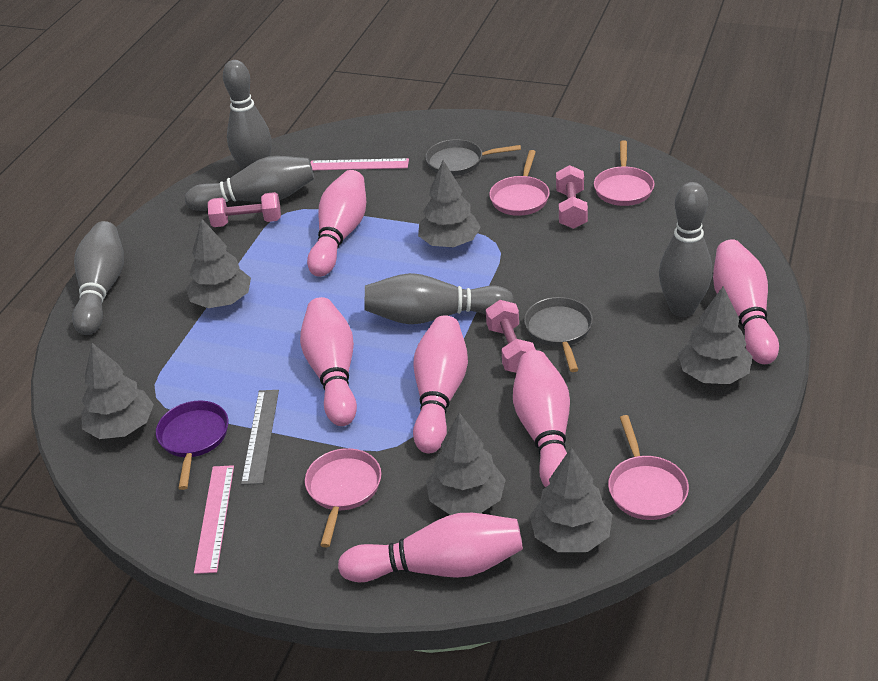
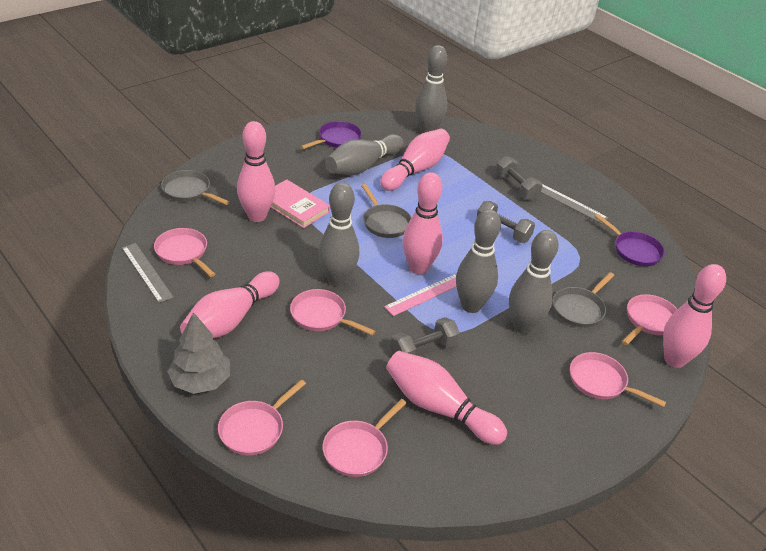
grey dumbbell: none = 0 -> [391,317,460,355] [476,201,535,243] [495,156,543,201] = 3
grey pan: [425,139,521,176] [524,297,593,372] = 2 -> [161,170,230,205] [361,184,411,238] [553,272,614,327] = 3
grey ruler: [241,390,279,485] = 1 -> [122,243,174,303] [541,184,609,224] = 2
grey tree: [81,343,154,439] [186,218,251,308] [418,160,481,247] [426,413,506,515] [530,447,613,552] [678,286,753,384] = 6 -> [167,312,230,394] = 1
pink book: none = 0 -> [271,179,330,228] = 1
pink dumbbell: [208,192,281,227] [486,300,536,373] [556,165,588,229] = 3 -> none = 0
pink pan: [305,448,381,547] [489,150,550,216] [594,140,655,206] [608,415,689,520] = 4 -> [154,228,216,277] [218,379,306,456] [290,289,375,335] [323,399,406,477] [570,352,666,407] [622,294,678,345] = 6
pink ruler: [194,465,234,574] [311,158,409,170] = 2 -> [384,273,457,316] = 1
purple pan: [156,401,228,490] = 1 -> [300,121,362,149] [595,214,665,266] = 2

